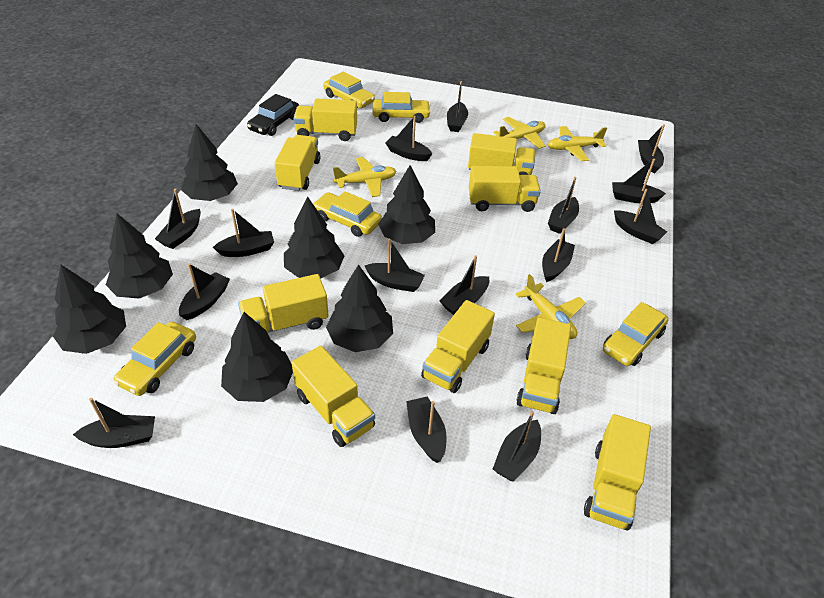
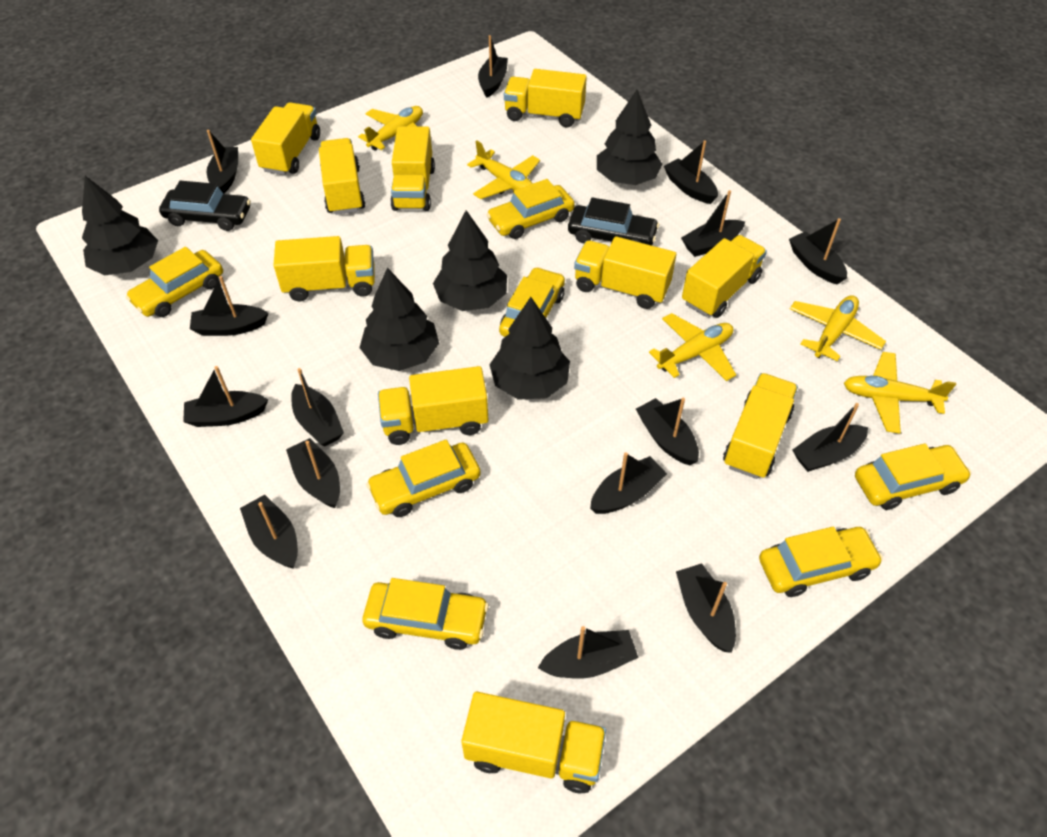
black car: [247,94,299,136] = 1 -> [159,181,251,231] [568,197,659,246] = 2
black tree: [53,265,126,354] [106,214,173,298] [181,124,238,201] [221,312,293,402] [284,196,345,279] [326,264,393,352] [378,165,435,244] = 7 -> [82,176,158,275] [359,267,439,371] [433,210,507,311] [489,297,570,400] [597,90,663,185] = 5
yellow car: [113,322,196,396] [313,191,382,237] [323,71,375,108] [373,92,431,123] [603,302,669,366] = 5 -> [126,247,223,317] [362,578,489,650] [366,439,481,517] [487,179,575,239] [499,267,565,337] [759,527,883,597] [855,443,971,510] = 7
yellow plane: [333,157,396,197] [493,117,546,149] [516,274,586,339] [548,126,607,161] = 4 -> [358,106,423,150] [467,141,540,199] [649,313,736,381] [790,295,886,361] [844,352,956,434] = 5
yellow truck: [238,274,329,333] [275,135,321,191] [292,346,375,447] [293,98,357,141] [421,300,495,393] [468,133,536,175] [469,166,541,212] [516,317,571,414] [584,414,651,531] = 9 -> [251,102,320,175] [273,236,375,302] [319,138,365,215] [378,366,488,445] [390,126,435,211] [461,692,606,793] [504,69,587,127] [574,236,676,309] [682,235,767,318] [723,373,798,479] = 10

